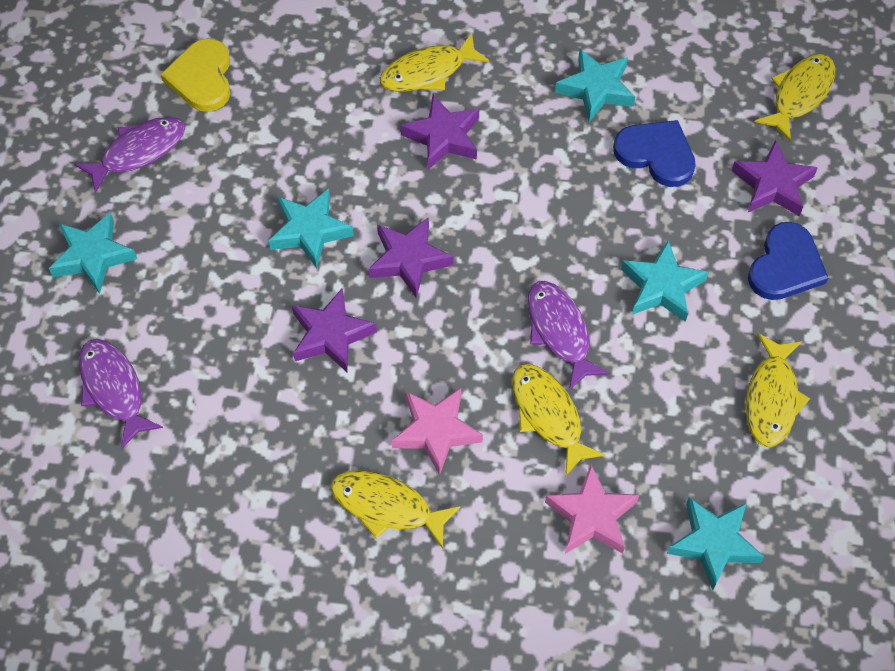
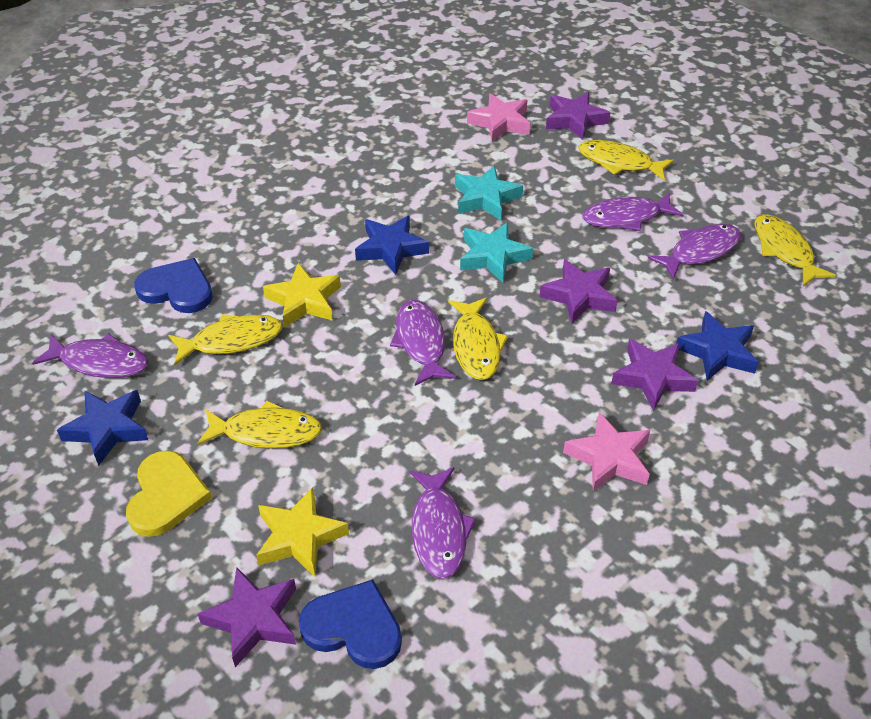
blue star: none = 0 -> [57,390,148,466] [355,215,429,275] [676,311,759,381] = 3
purple fish: [74,117,185,193] [79,339,163,449] [528,281,610,390] = 3 -> [32,333,149,378] [390,300,456,386] [409,467,476,579] [582,193,683,231] [648,224,741,279] = 5
turquoise star: [49,212,137,294] [269,189,354,269] [555,49,635,122] [621,240,709,322] [667,497,764,590] = 5 -> [455,165,523,220] [460,222,533,283] = 2
yellow star: none = 0 -> [256,487,349,577] [263,263,341,328] = 2

